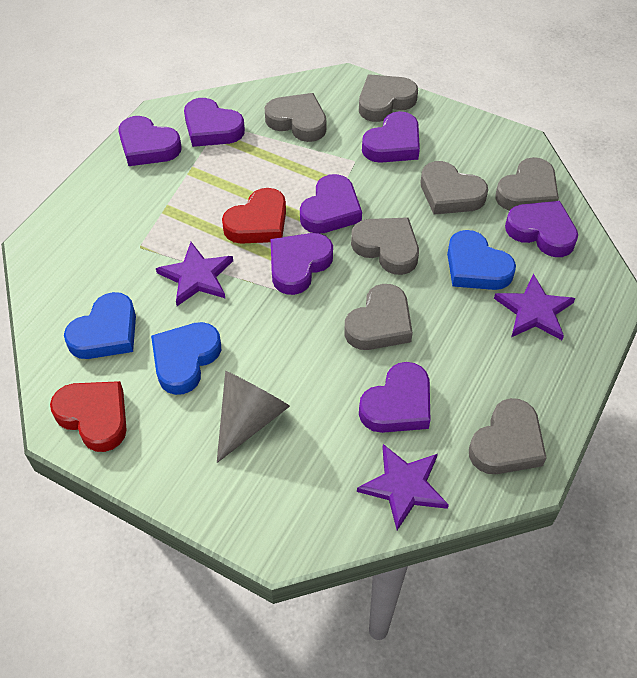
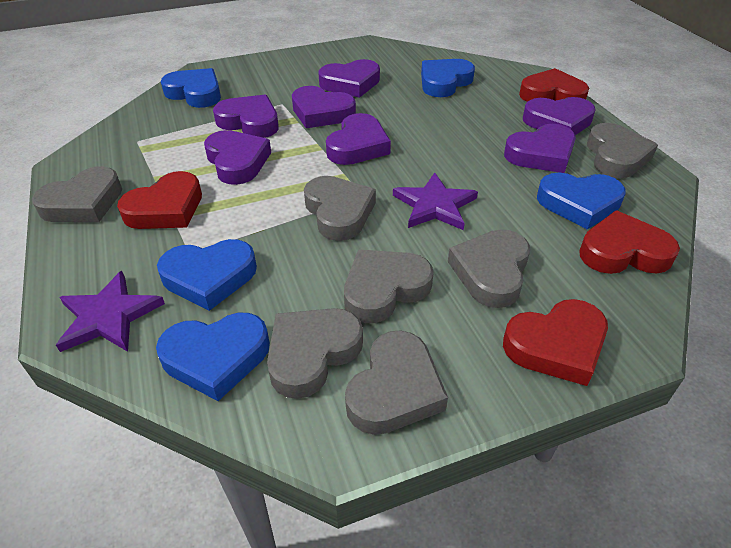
blue heart: [64,292,136,359] [151,322,221,395] [447,230,516,290] = 3 -> [156,313,270,401] [157,239,257,311] [160,68,221,108] [421,59,475,97] [537,172,626,229] = 5
grey cone: [217,371,290,463] = 1 -> none = 0
purple star: [156,242,233,306] [357,444,449,530] [494,274,575,340] = 3 -> [56,271,165,352] [393,173,478,230] = 2
red heart: [50,381,127,452] [222,188,286,244] = 2 -> [117,171,202,229] [503,299,608,386] [519,68,589,102] [579,210,680,274] = 4

